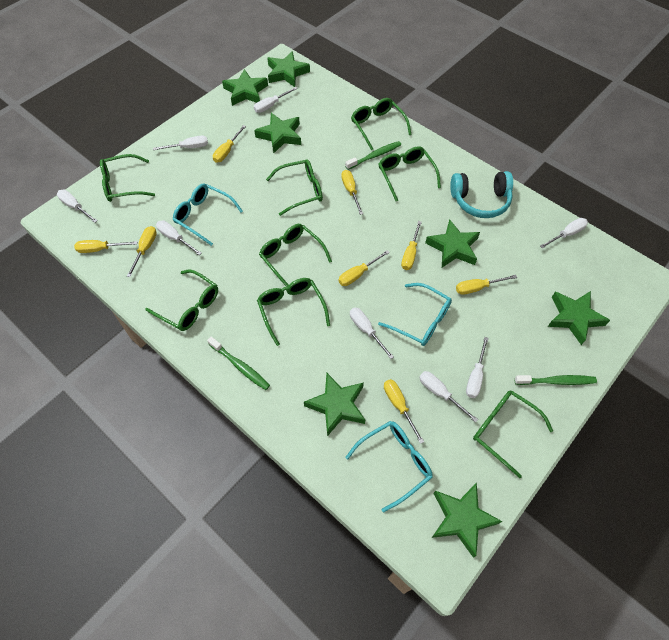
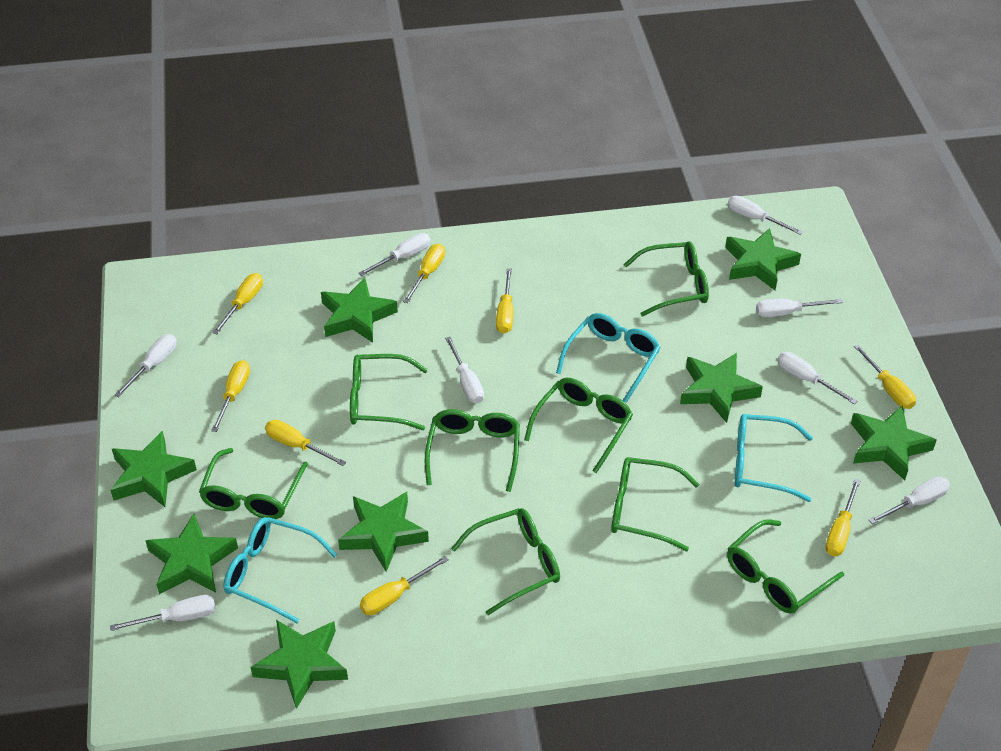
green star: [222,69,268,106] [254,113,301,153] [267,51,310,87] [304,373,365,436] [425,219,480,268] [432,483,503,558] [548,291,610,345] = 7 -> [110,431,197,507] [145,514,238,594] [250,620,348,709] [321,278,398,343] [338,492,429,572] [680,353,763,423] [725,228,801,290] [851,405,937,480] = 8
green toothbrush: [207,337,270,390] [345,141,401,170] [514,375,597,385] = 3 -> none = 0
turquoise headphones: [450,171,513,218] = 1 -> none = 0

